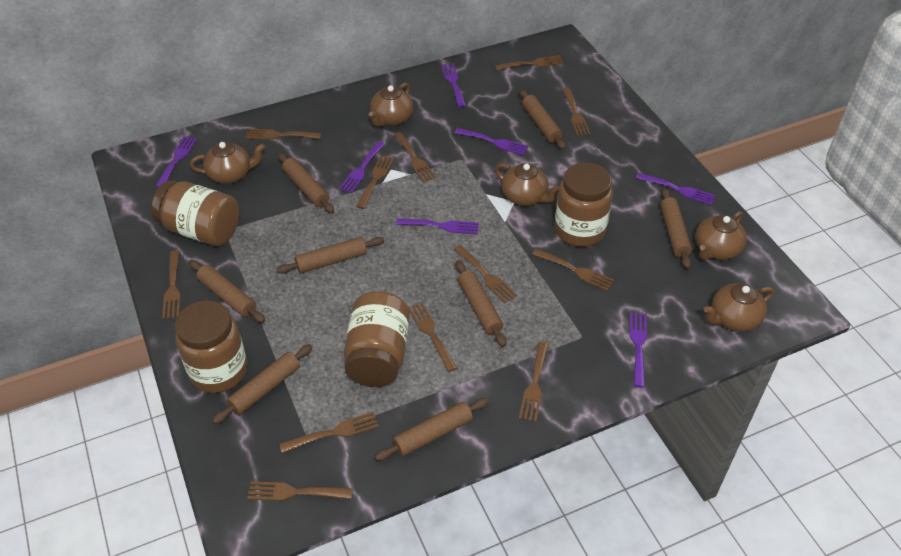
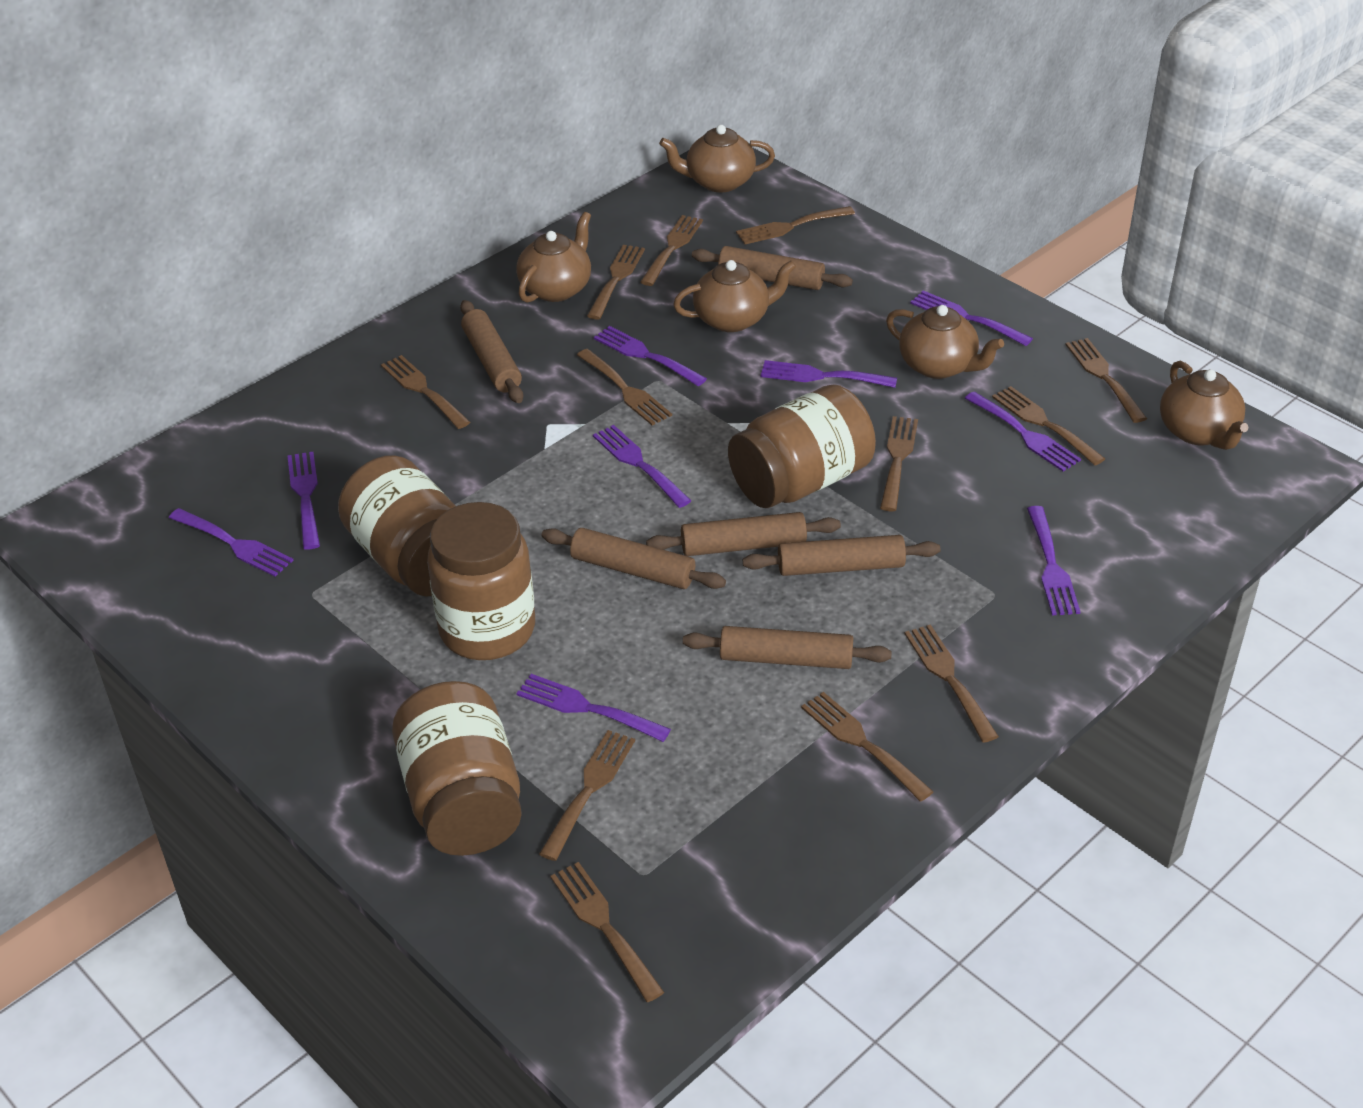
brown rolling pin: [189,260,265,323] [212,344,313,424] [276,237,384,274] [278,153,334,213] [375,398,489,461] [456,260,506,347] [519,89,566,150] [660,188,692,269] = 8 -> [460,300,523,403] [542,528,726,589] [646,512,841,556] [683,626,892,669] [692,246,853,290] [743,535,941,576] = 6
purple fork: [155,136,197,188] [339,141,385,193] [396,218,479,234] [441,63,466,107] [455,128,528,155] [630,312,647,387] [636,173,715,205] = 7 -> [169,508,294,577] [287,452,320,549] [516,674,671,742] [593,425,691,508] [594,326,707,386] [761,360,897,388] [910,291,1033,346] [964,391,1081,472] [1027,506,1080,615] = 9

